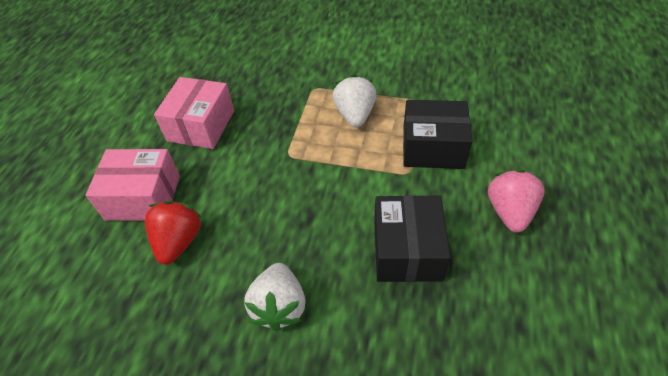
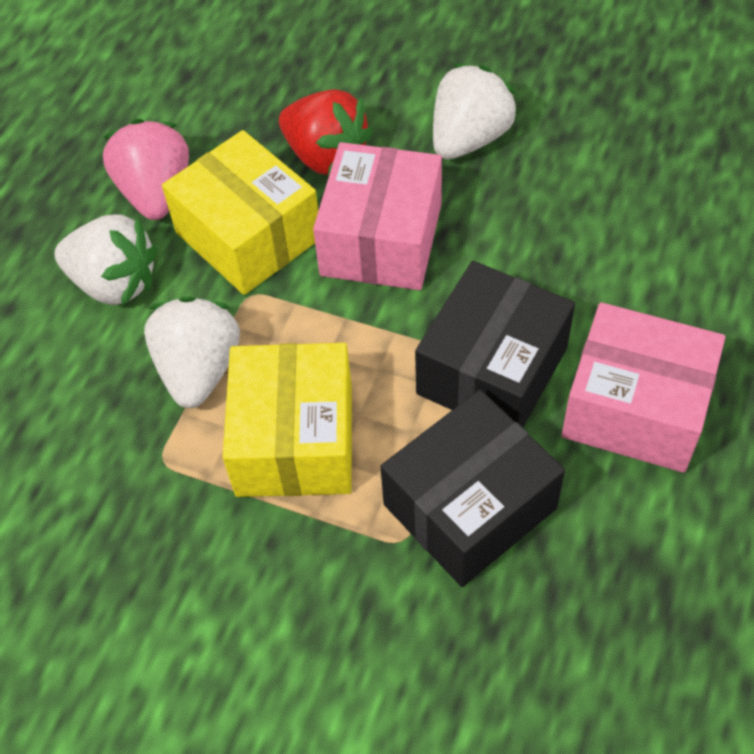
white strawberry: [244,263,306,331] [333,75,376,127] = 2 -> [54,214,158,306] [144,296,240,408] [433,63,518,159] = 3
yellow box: none = 0 -> [162,130,318,295] [223,343,352,497] = 2

